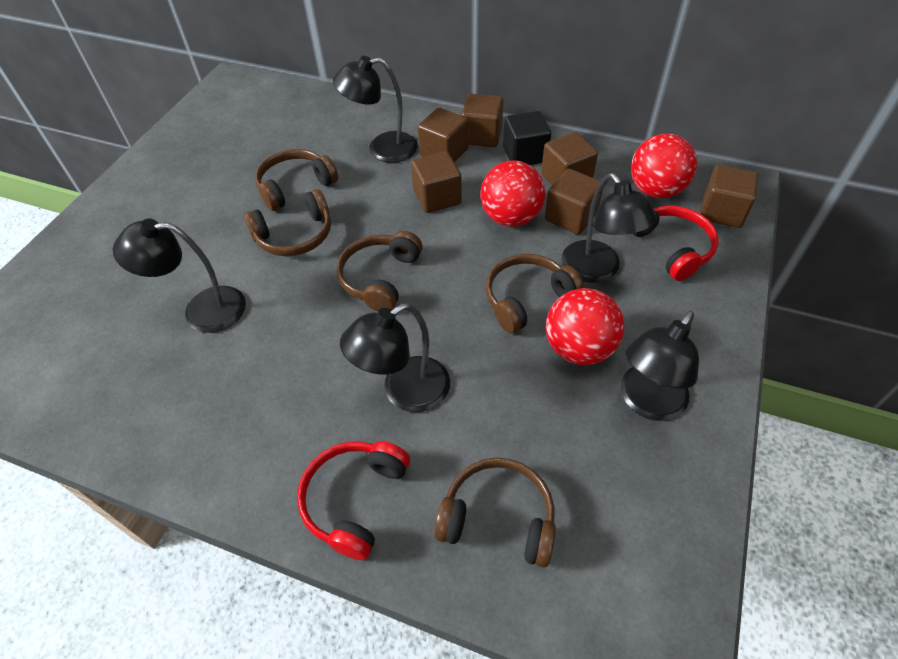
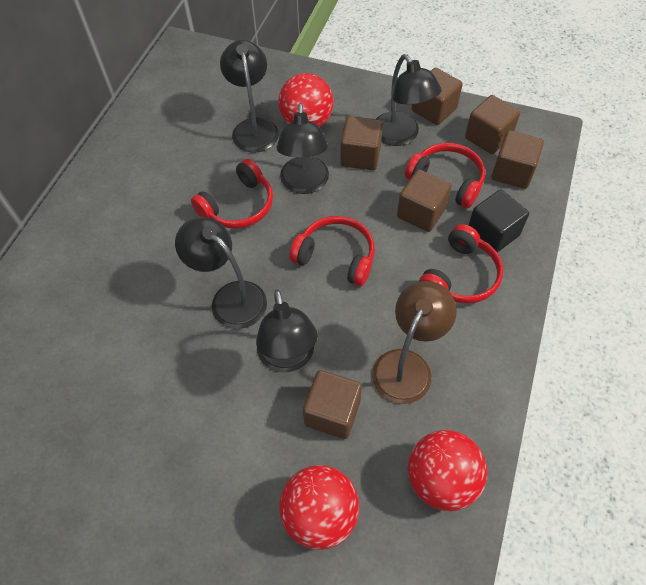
brown headphones: [243,189,331,256] [255,149,338,211] [337,231,423,311] [434,457,556,567] [486,254,584,333] = 5 -> none = 0
brown lamp: none = 0 -> [372,281,457,404] = 1
red headphones: [297,441,410,560] [632,206,719,281] = 2 -> [191,159,273,229] [290,216,375,287] [405,143,485,209] [419,224,503,304] = 4

